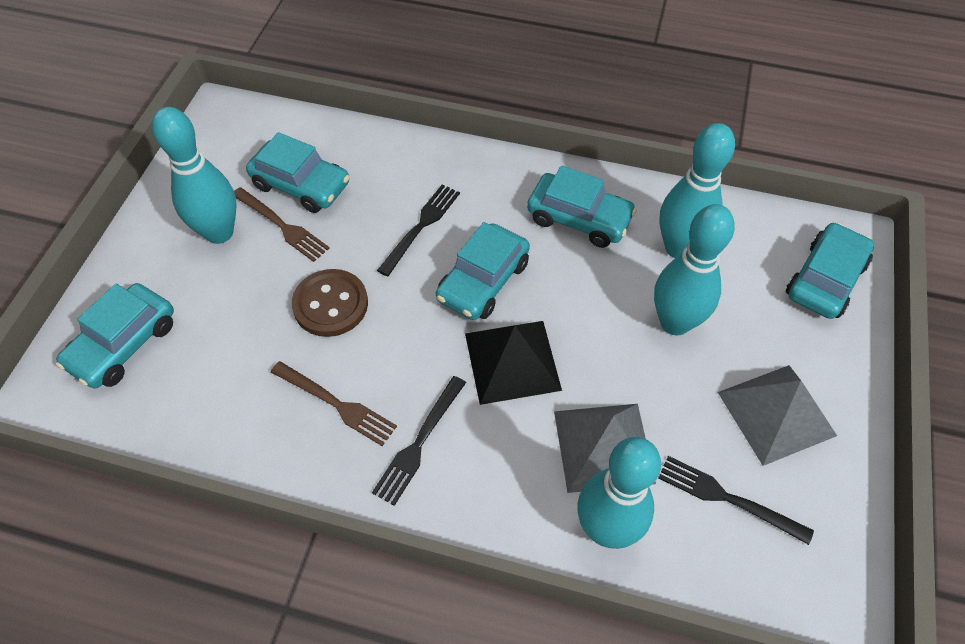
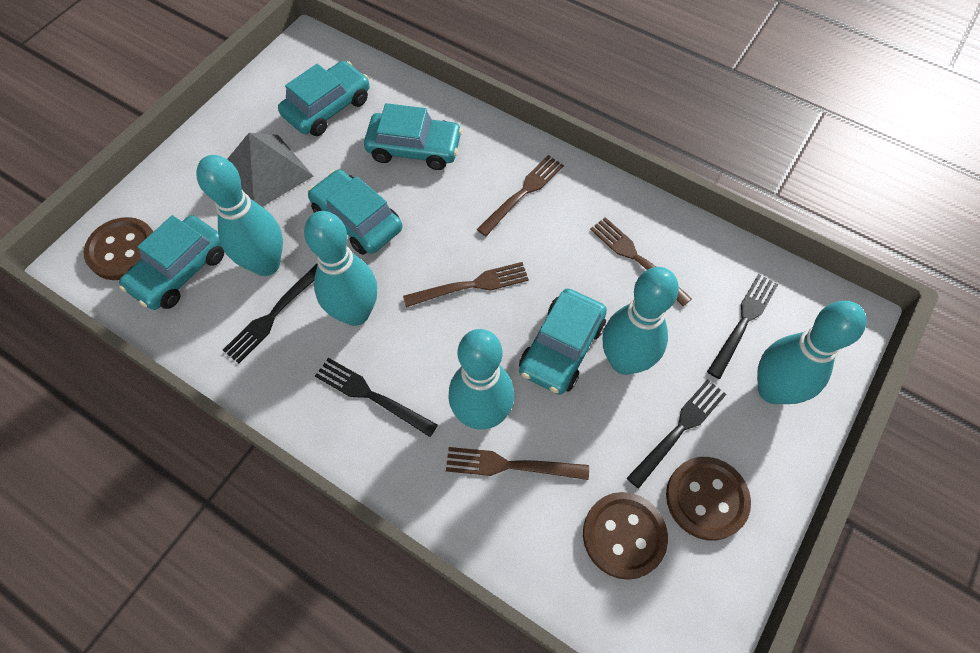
black fork: [372,376,466,506] [377,184,460,276] [658,456,814,545] = 3 -> [223,264,317,363] [315,358,438,437] [627,379,727,489] [707,274,778,379] = 4
black pyramid: [465,321,562,405] = 1 -> none = 0
brown button: [292,269,368,337] = 1 -> [84,217,153,280] [583,492,668,580] [666,457,751,541] = 3
brown fork: [234,187,330,262] [271,361,397,446] = 2 -> [403,262,529,307] [446,447,589,480] [477,155,564,236] [590,217,692,306] = 4
grey pyramid: [554,404,656,493] [718,365,837,466] = 2 -> [227,133,313,207] = 1
turquoise bowling pin: [152,107,237,244] [578,437,661,549] [654,204,735,336] [659,123,735,258] = 4 -> [196,155,283,276] [304,211,377,326] [449,329,514,430] [603,267,679,375] [757,301,866,404] = 5

